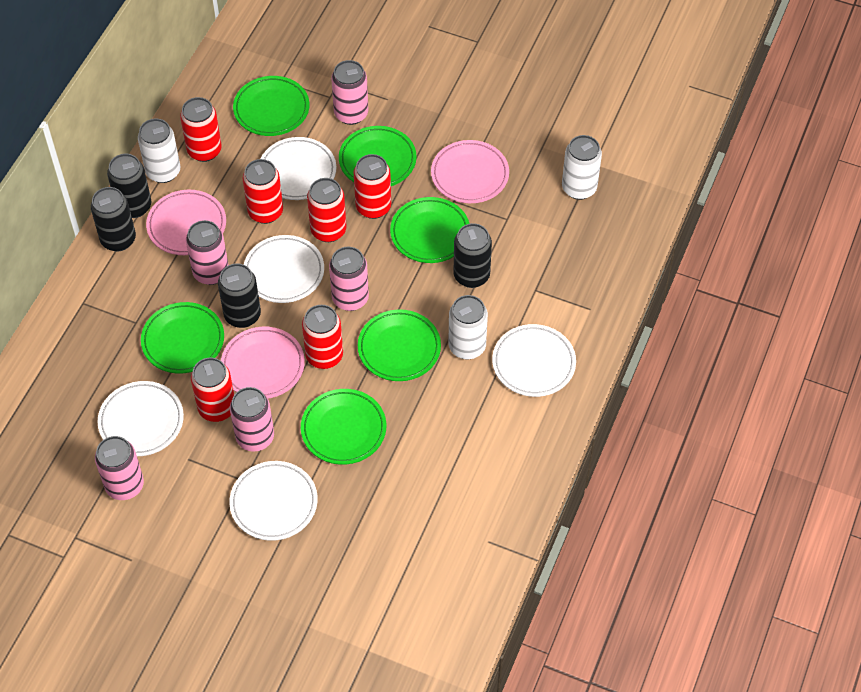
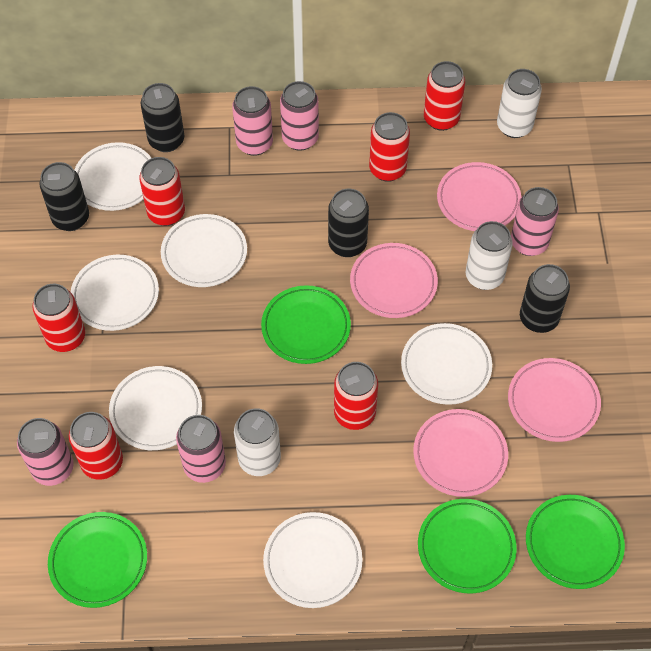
green plate: [141,302,224,373] [233,76,309,136] [301,389,386,465] [339,126,417,186] [358,309,441,381] [390,197,470,263] = 6 -> [48,512,147,608] [261,285,351,364] [418,499,517,593] [526,495,625,589] = 4
pink plate: [146,190,226,255] [221,327,305,399] [431,140,509,203] = 3 -> [350,243,438,318] [413,409,508,497] [437,162,521,231] [508,358,601,442] = 4
white plate: [98,381,184,456] [229,461,318,541] [244,235,324,303] [261,137,336,200] [492,324,576,397] = 5 -> [71,255,159,331] [75,142,151,211] [109,366,202,450] [161,214,247,287] [263,512,363,608] [401,323,492,405] = 6

